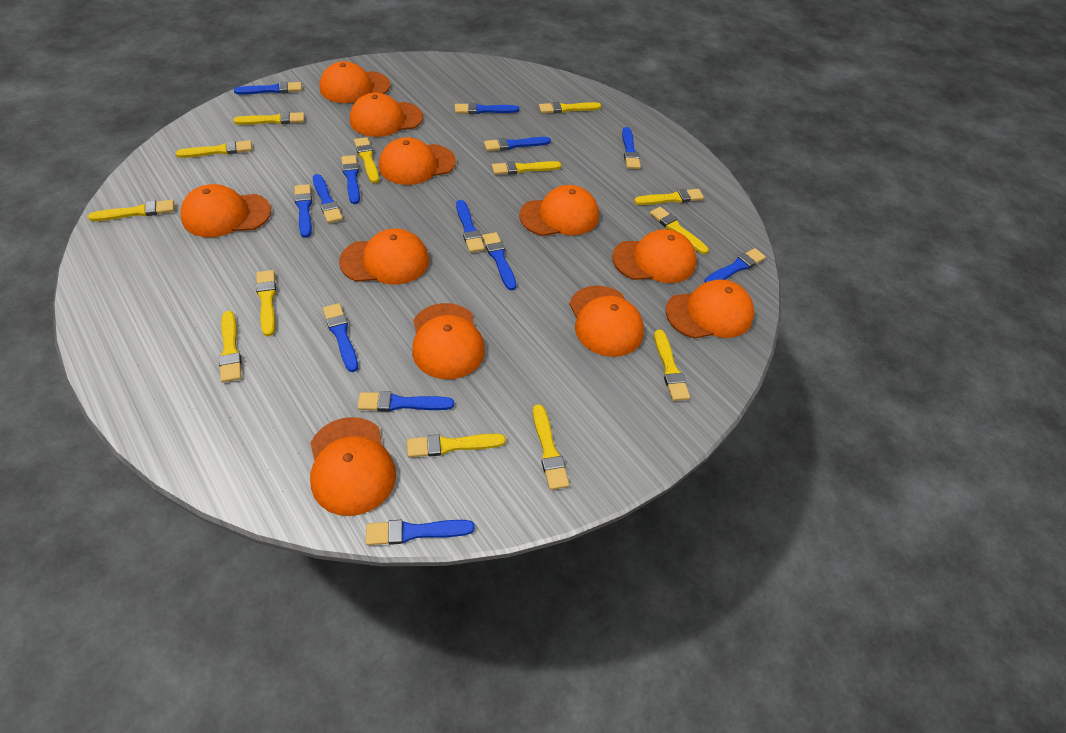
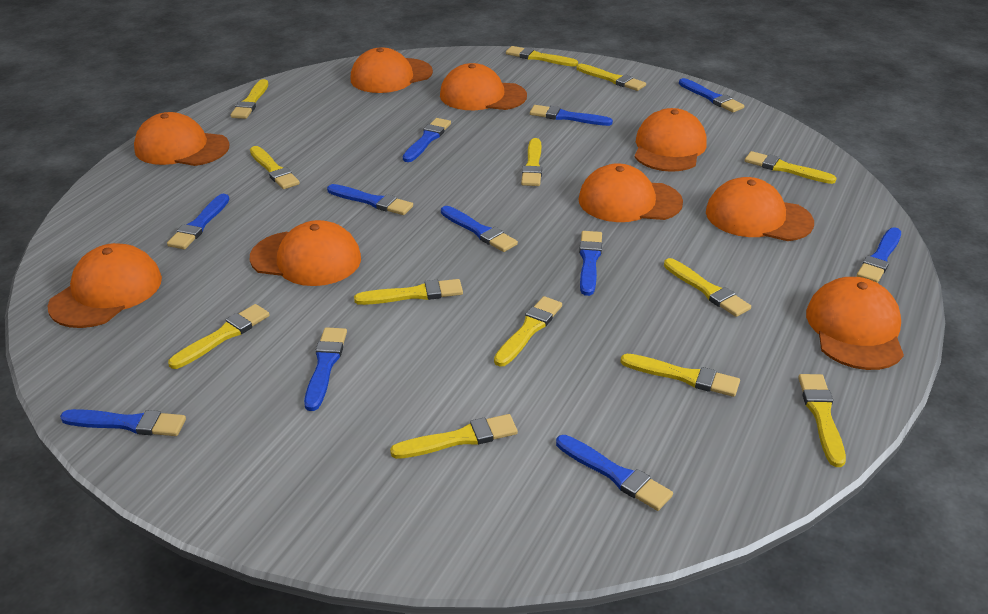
blue brush: [234,82,302,95] [294,184,312,238] [313,174,343,223] [323,303,358,372] [341,155,360,204] [358,391,454,412] [366,520,475,545] [455,103,519,114] [456,200,485,253] [482,232,516,290] [484,137,551,151] [622,127,641,169] [705,248,766,282] = 13 -> [60,409,186,436] [167,194,230,249] [304,327,347,411] [327,184,413,215] [403,118,451,162] [441,206,518,252] [530,105,613,126] [556,435,673,511] [579,231,602,296] [679,78,744,112] [857,227,901,283] = 11
orange cap: [181,184,271,237] [310,417,396,516] [320,61,390,103] [339,228,429,285] [350,93,423,137] [379,137,456,185] [412,303,485,379] [519,185,599,236] [569,286,644,357] [612,229,697,283] [666,279,754,339] = 11 -> [47,243,162,328] [134,112,230,166] [250,220,361,286] [350,47,433,93] [440,63,527,110] [578,163,683,222] [635,108,707,172] [706,177,814,241] [806,277,904,370] = 9

